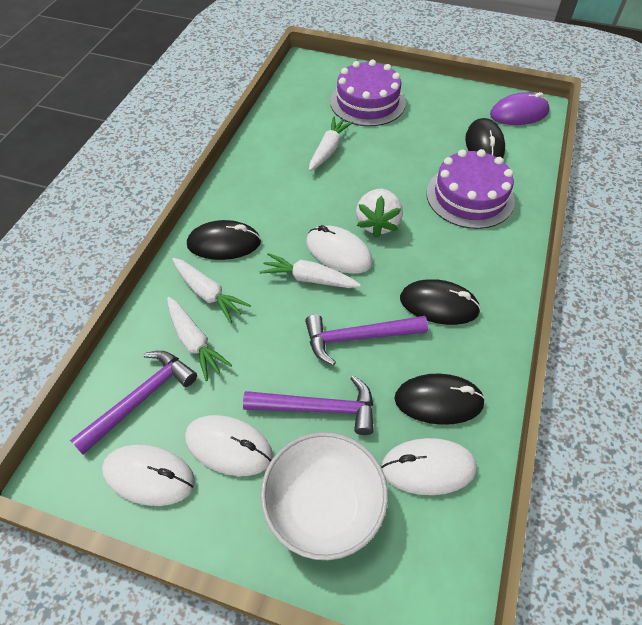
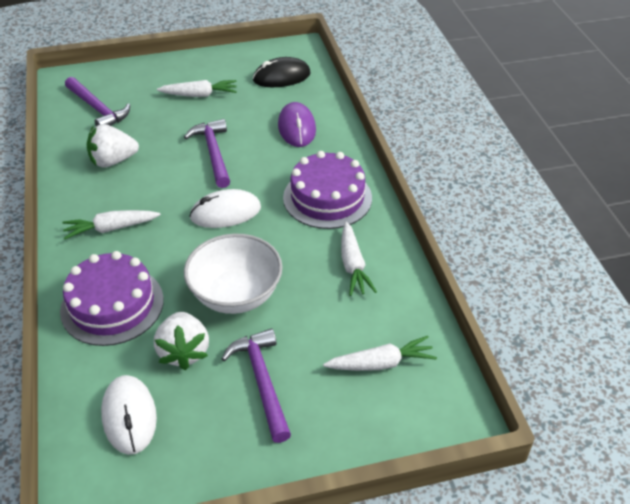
black mouse: [187,220,261,260] [394,374,486,425] [400,279,481,325] [465,118,505,158] = 4 -> [253,57,311,87] = 1
white mouse: [102,445,195,506] [185,415,273,476] [306,225,373,274] [381,438,477,495] = 4 -> [101,375,157,455] [189,189,261,228] = 2
white strawberry: [356,189,403,238] = 1 -> [87,124,139,167] [154,312,209,370] = 2

